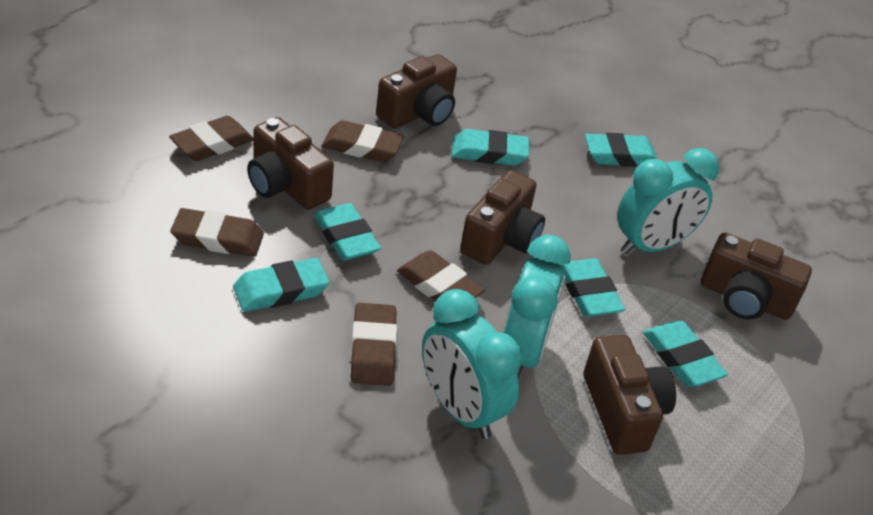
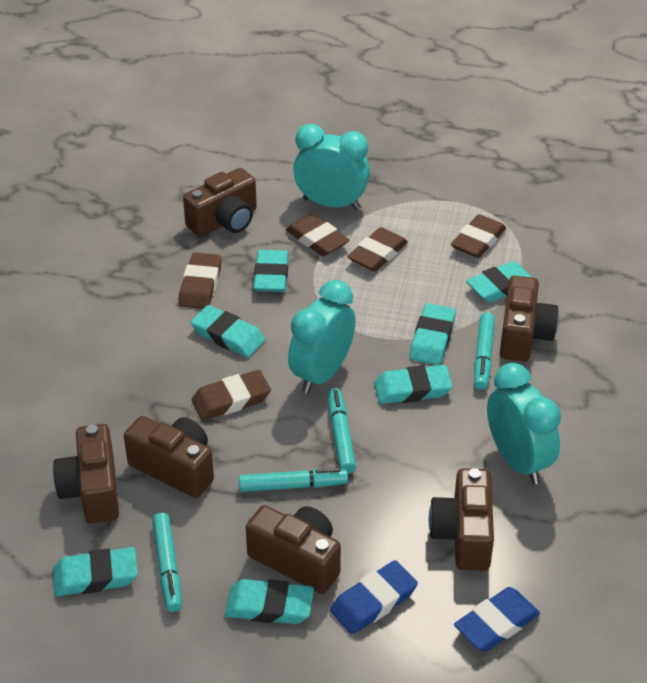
blue eraser: none = 0 -> [330,560,418,634] [454,587,540,652] = 2
brown camera: [247,117,334,210] [376,54,457,129] [460,170,545,265] [583,335,676,455] [701,233,812,320] = 5 -> [53,424,119,523] [124,416,214,498] [183,168,257,237] [246,505,341,594] [429,468,494,571] [500,276,559,361] = 6
turquoise eraser: [233,258,329,312] [314,203,381,261] [452,129,529,166] [560,258,625,317] [585,133,657,167] [643,321,728,387] = 6 -> [53,547,138,596] [191,305,265,357] [225,579,314,624] [253,250,289,292] [374,365,453,404] [410,303,456,365] [466,261,533,303] = 7
turquoise marker: none = 0 -> [152,513,182,612] [239,468,348,492] [328,388,356,474] [474,312,495,390] = 4

